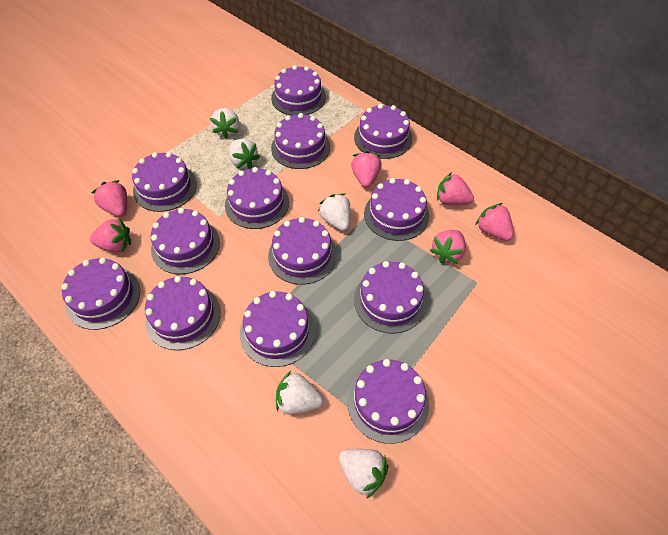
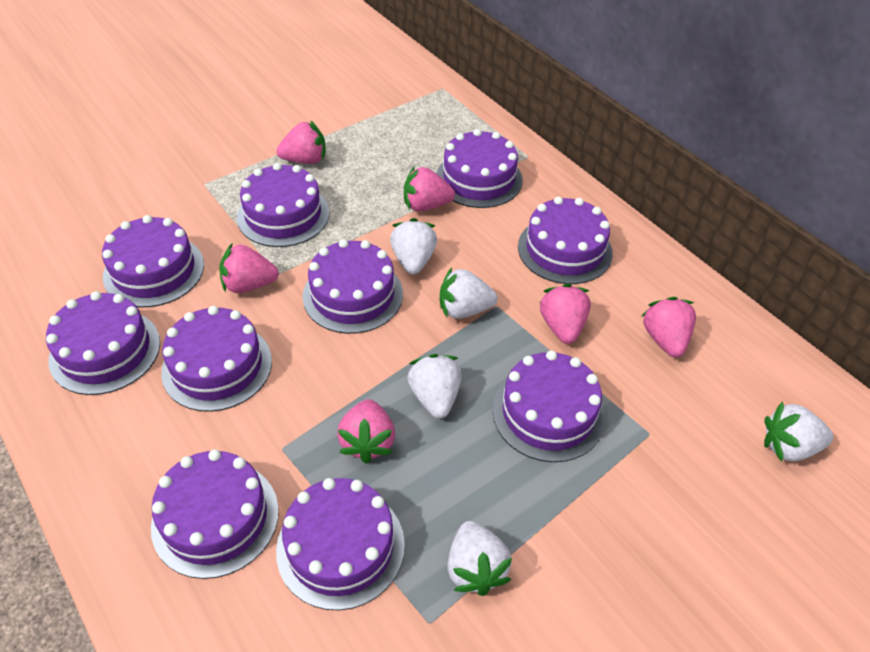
purple cake: [61,257,140,330] [132,152,197,212] [145,276,221,350] [151,208,220,274] [225,167,289,229] [240,291,315,367] [268,217,337,285] [271,65,326,116] [271,113,330,169] [347,359,429,444] [354,104,413,159] [354,261,427,333] [364,178,429,241] = 13 -> [46,291,160,395] [102,215,204,307] [151,449,279,579] [161,306,272,412] [237,163,329,247] [276,478,405,611] [303,239,403,334] [436,129,523,208] [492,350,605,462] [518,197,613,284] = 10

